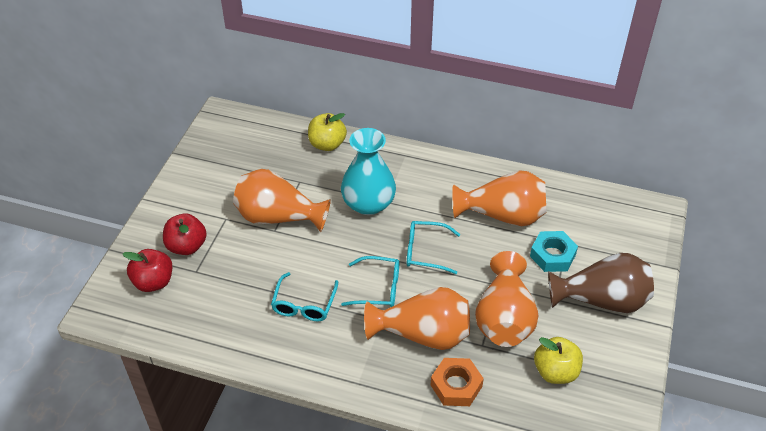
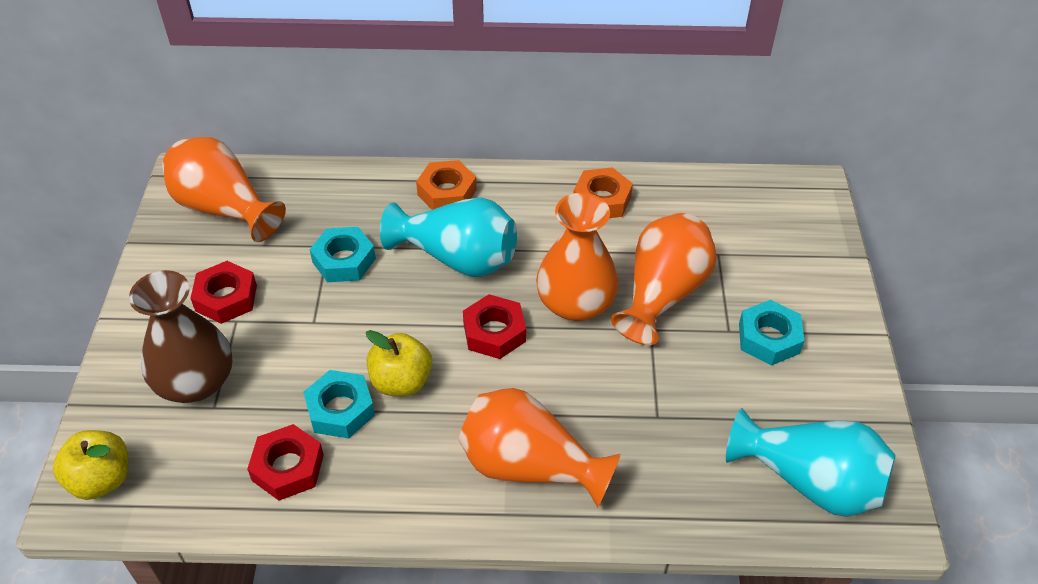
orange nut: [431,358,484,406] = 1 -> [416,160,477,210] [573,167,633,218] = 2
red apple: [123,249,172,292] [163,213,207,255] = 2 -> none = 0
red nut: none = 0 -> [190,261,257,324] [247,424,324,501] [463,294,526,359] = 3
turquoise glasses: [271,272,338,322] [341,256,399,307] [407,221,460,274] = 3 -> none = 0
turquoise nut: [530,231,578,272] = 1 -> [303,370,375,439] [310,227,376,282] [739,300,804,366] = 3
turquoise vase: [341,128,396,215] = 1 -> [380,197,517,277] [726,408,896,517] = 2

